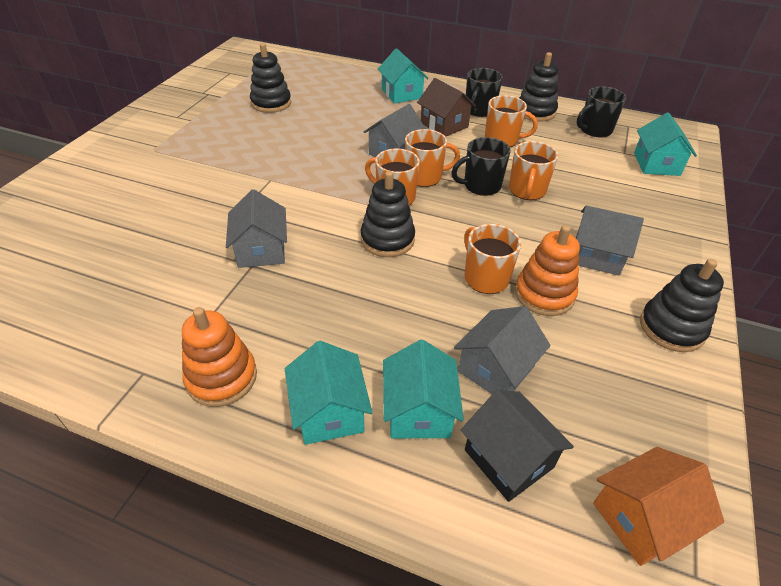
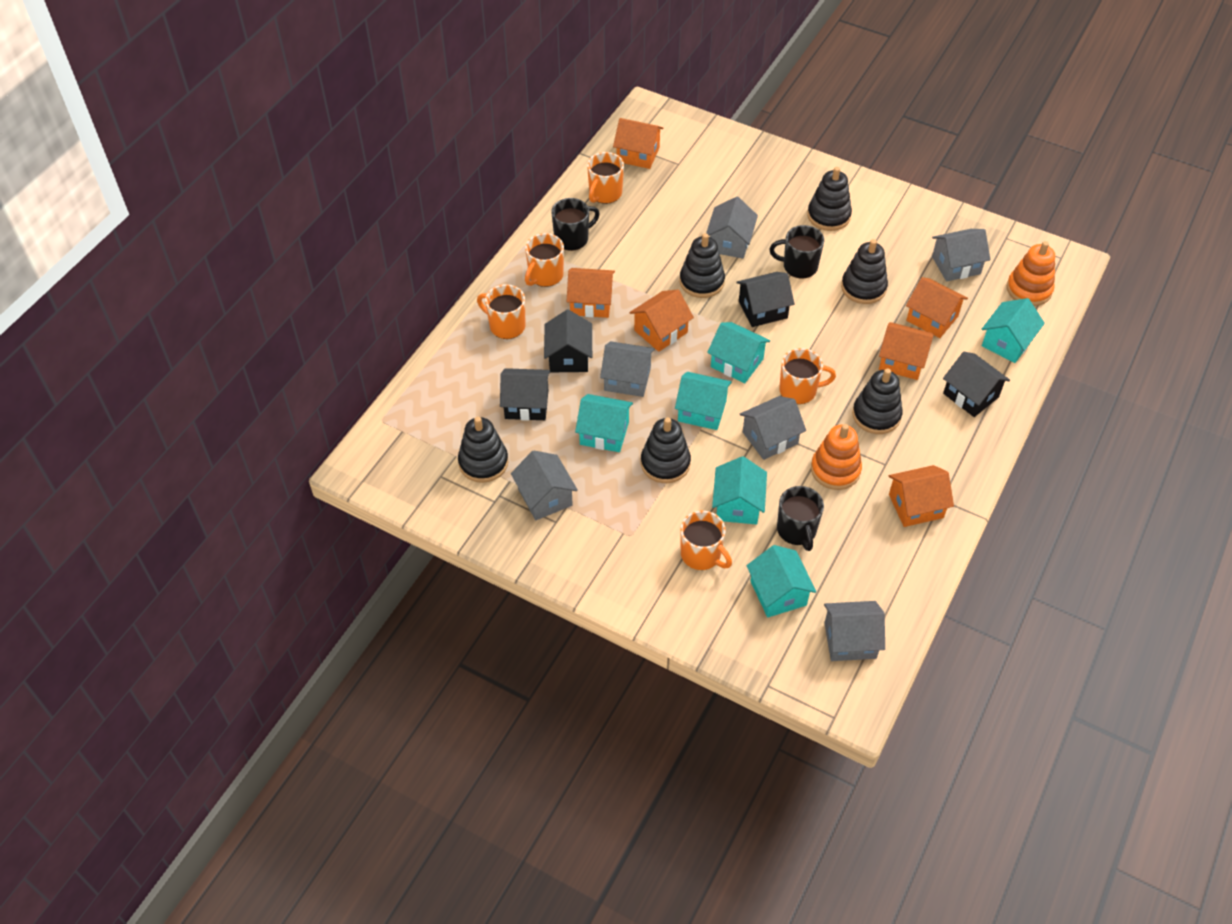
black house: [461,390,574,502] = 1 -> [500,368,550,421] [544,309,592,372] [736,272,794,327] [943,352,1010,417] = 4
black stacking toy: [250,43,291,113] [361,171,415,257] [519,52,558,122] [640,259,724,352] = 4 -> [458,417,508,483] [641,417,691,483] [680,233,725,298] [807,167,852,231] [841,239,888,304] [852,368,903,434] = 6
brown house: [417,78,476,137] = 1 -> none = 0
grey house: [226,189,287,268] [364,104,426,157] [454,306,551,394] [576,205,644,276] = 4 -> [511,450,578,520] [600,341,655,397] [706,197,758,259] [740,396,806,460] [824,601,885,661] [932,229,990,282] = 6
orange house: [593,447,724,566] = 1 -> [566,268,615,318] [613,118,664,169] [630,290,694,352] [879,322,934,380] [889,465,954,527] [906,277,968,338] = 6
turquoise house: [285,341,373,445] [378,48,429,104] [383,340,464,438] [634,112,697,176] = 4 -> [575,394,633,452] [675,372,732,430] [707,322,770,383] [712,456,767,524] [747,545,816,617] [982,298,1045,363] = 6

